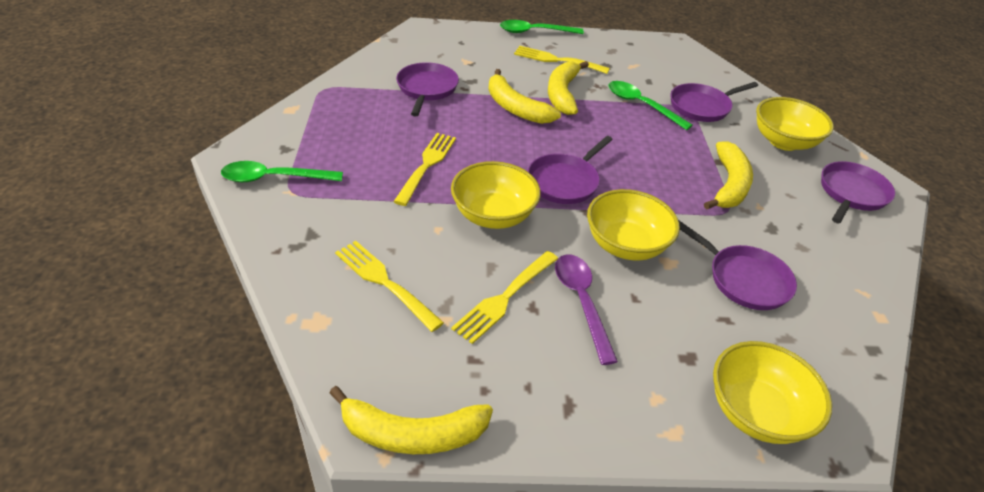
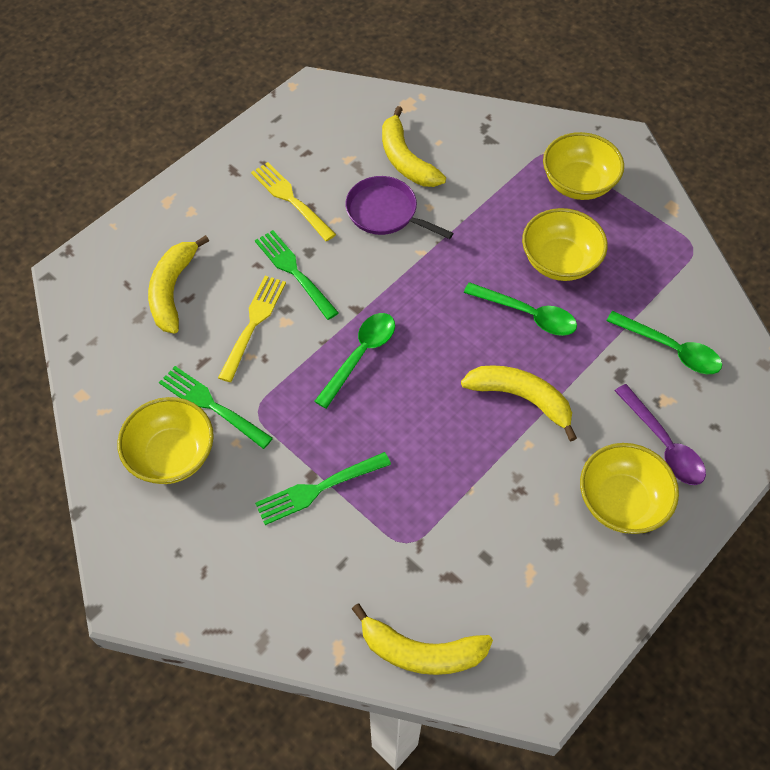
green fork: none = 0 -> [159,366,273,449] [255,230,339,320] [255,452,391,525] = 3
purple pan: [396,62,459,116] [527,136,613,204] [670,82,758,122] [678,220,797,310] [821,161,895,223] = 5 -> [345,176,454,239] = 1
yellow fork: [335,241,444,332] [393,133,456,206] [451,251,558,344] [514,46,610,74] = 4 -> [218,276,286,382] [251,162,336,241] = 2

